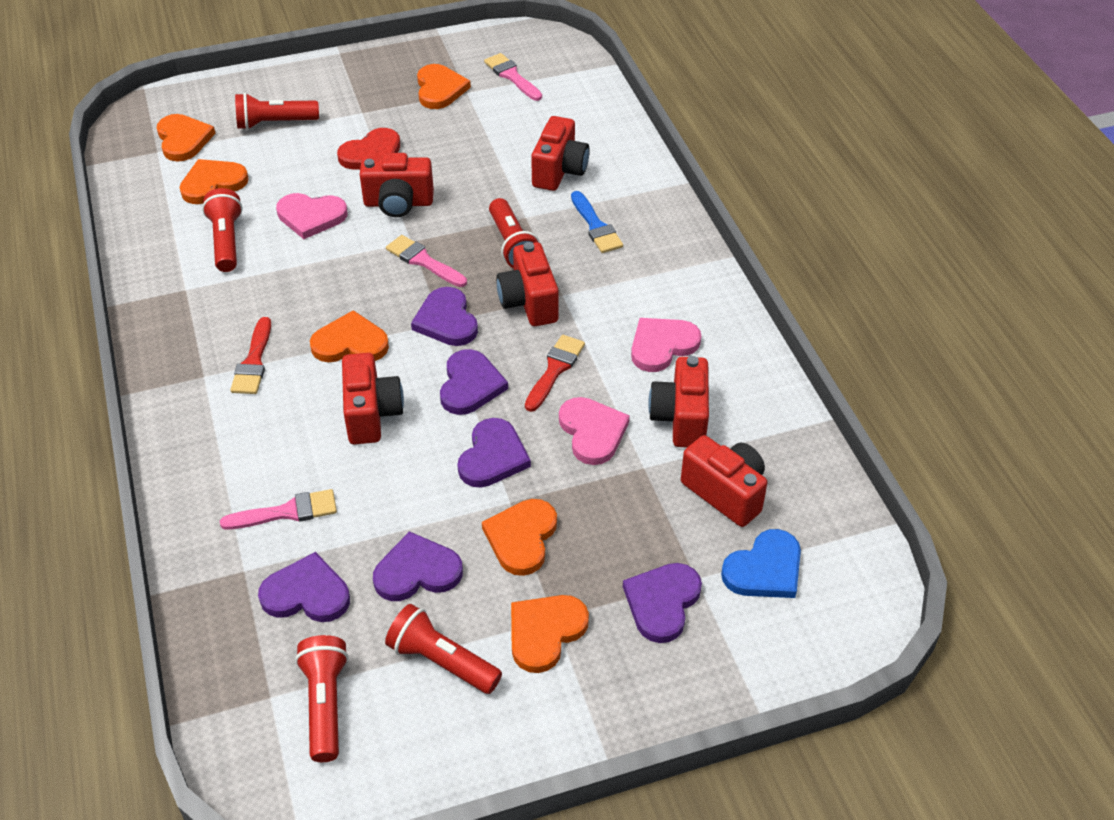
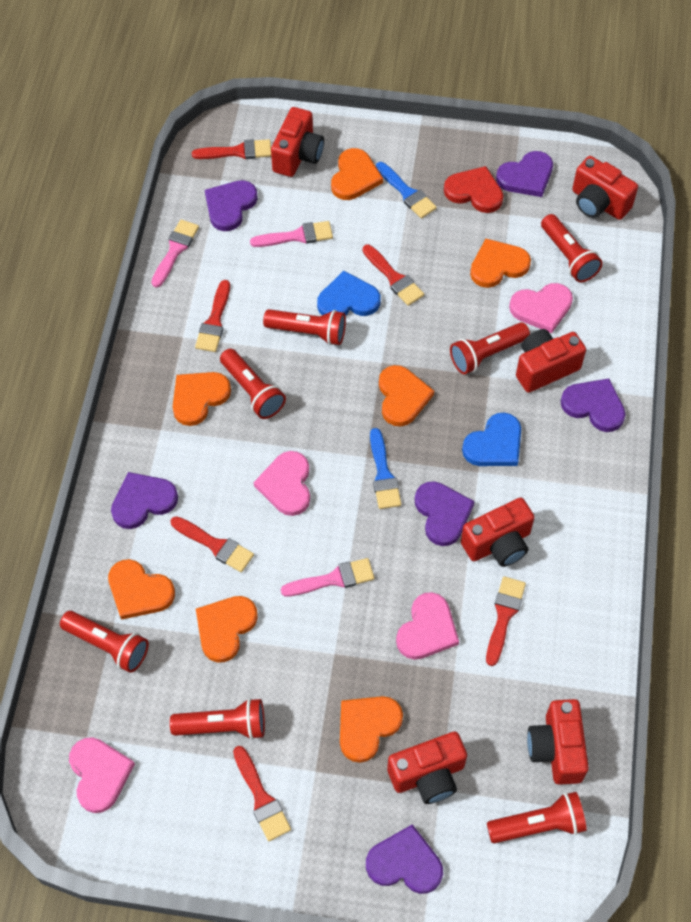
blue brush: [571,191,623,253] = 1 -> [370,428,401,509] [376,162,437,219] = 2
blue heart: [721,529,801,598] = 1 -> [317,271,381,316] [462,413,521,466] = 2
orange heart: [157,114,215,162] [179,159,249,204] [310,310,389,362] [417,64,471,109] [482,499,557,576] [511,595,589,673] = 6 -> [108,559,175,620] [173,372,231,426] [196,596,258,663] [331,148,383,200] [340,696,403,763] [379,365,434,426] [470,239,531,288] = 7
pink heart: [276,193,348,239] [559,397,630,465] [631,318,701,372] = 3 -> [69,737,135,813] [254,451,310,516] [396,592,459,660] [509,283,573,333] = 4
red brush: [230,317,271,394] [525,335,585,412] = 2 -> [170,516,254,572] [192,139,271,159] [195,280,230,352] [233,746,291,841] [363,245,424,306] [486,576,526,666] = 6
red flashlight: [202,188,243,272] [235,93,319,130] [295,635,348,762] [385,604,502,694] [489,198,540,269] = 5 -> [60,611,149,673] [170,698,265,740] [220,349,286,419] [263,309,346,345] [450,322,530,374] [487,792,587,843] [541,214,603,283] = 7

